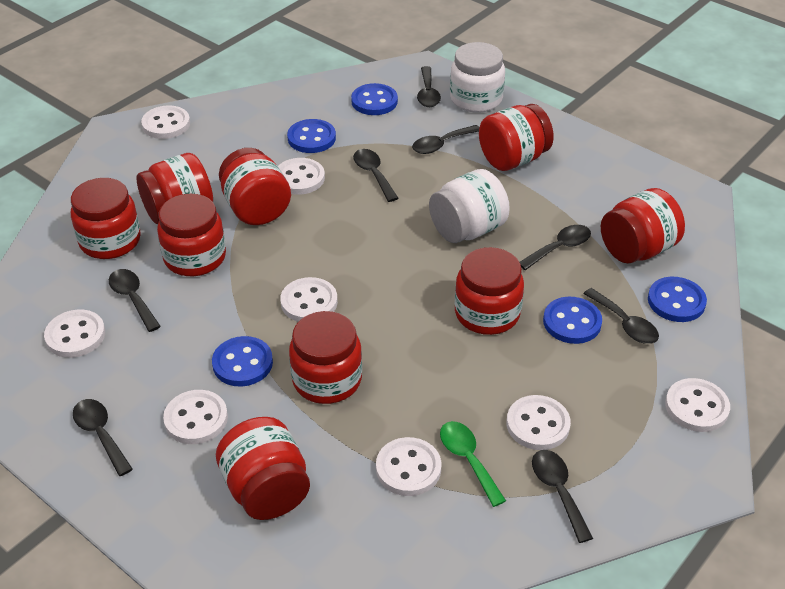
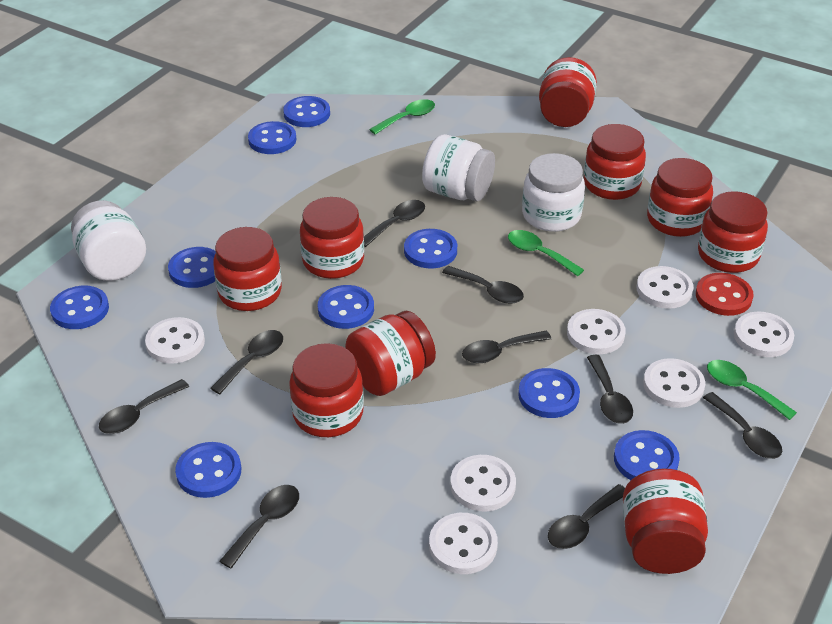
black spoon: [73,399,133,476] [109,269,161,332] [353,149,399,202] [412,125,480,154] [417,66,441,107] [520,225,591,270] [532,450,593,543] [583,288,659,344] = 8 -> [99,379,189,434] [210,330,283,394] [219,485,299,569] [364,200,425,247] [442,266,524,304] [462,331,552,363] [548,484,625,549] [587,355,633,424] [703,392,782,459] = 9
blue button: [212,336,273,387] [287,119,336,153] [351,83,398,115] [543,297,602,344] [648,277,707,322] = 5 -> [50,286,109,329] [168,247,216,288] [175,442,241,498] [248,121,296,154] [283,96,330,127] [318,285,374,329] [404,229,457,269] [518,368,580,418] [614,430,680,480] = 9
green spoon: [440,421,506,507] = 1 -> [369,99,435,135] [508,230,584,276] [707,360,797,420] = 3
red button: none = 0 -> [696,273,753,316] = 1
white button: [44,310,105,358] [141,106,190,139] [163,390,228,444] [278,158,325,195] [280,277,338,322] [376,437,441,496] [507,395,571,450] [665,378,730,432] = 8 -> [145,317,205,363] [429,513,498,574] [450,455,516,511] [567,309,626,354] [636,266,694,309] [643,358,705,408] [734,312,794,357] = 7
white jar: [429,169,510,243] [450,42,505,113] = 2 -> [71,200,146,281] [422,134,495,201] [522,153,585,232] = 3

